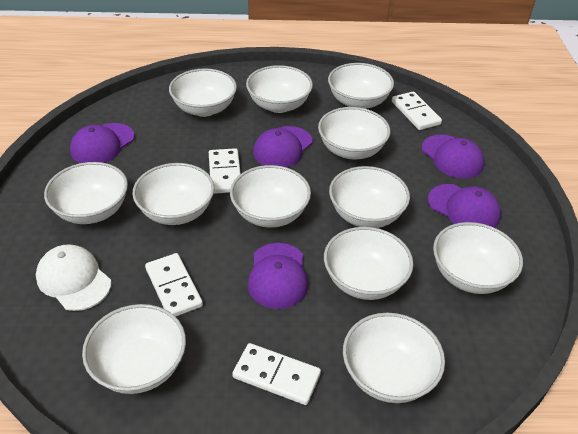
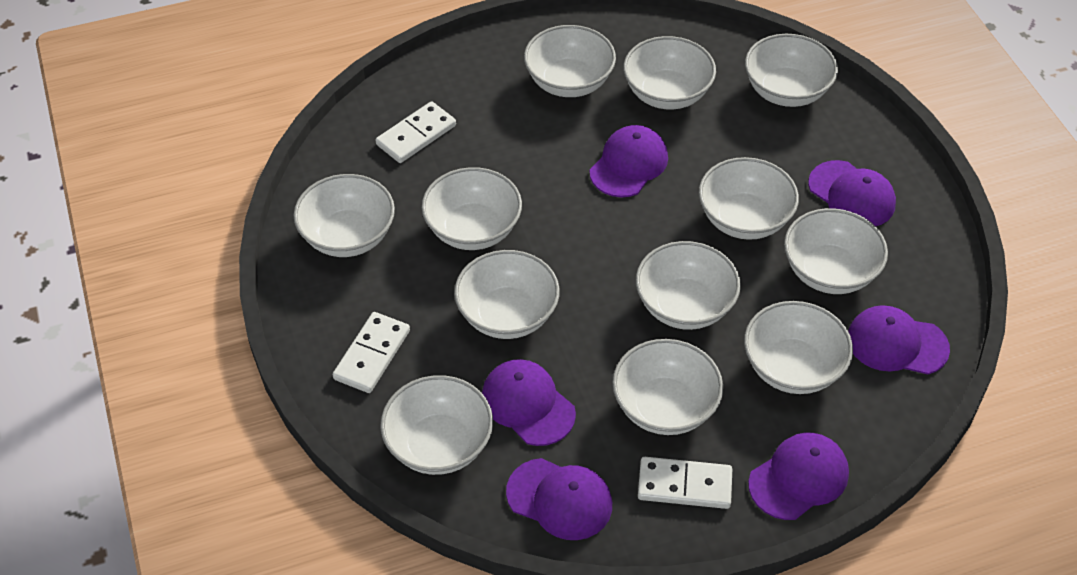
purple cap: [70,123,135,163] [248,243,309,309] [253,126,312,167] [422,135,485,179] [428,184,501,228] = 5 -> [482,359,576,446] [506,458,612,540] [590,125,668,197] [748,433,849,520] [808,160,896,226] [848,305,950,374] = 6
white cap: [36,244,111,311] = 1 -> none = 0
white domino: [145,253,203,317] [209,148,241,194] [232,343,321,405] [392,92,442,130] = 4 -> [333,312,410,393] [376,101,456,163] [638,457,732,509] = 3

